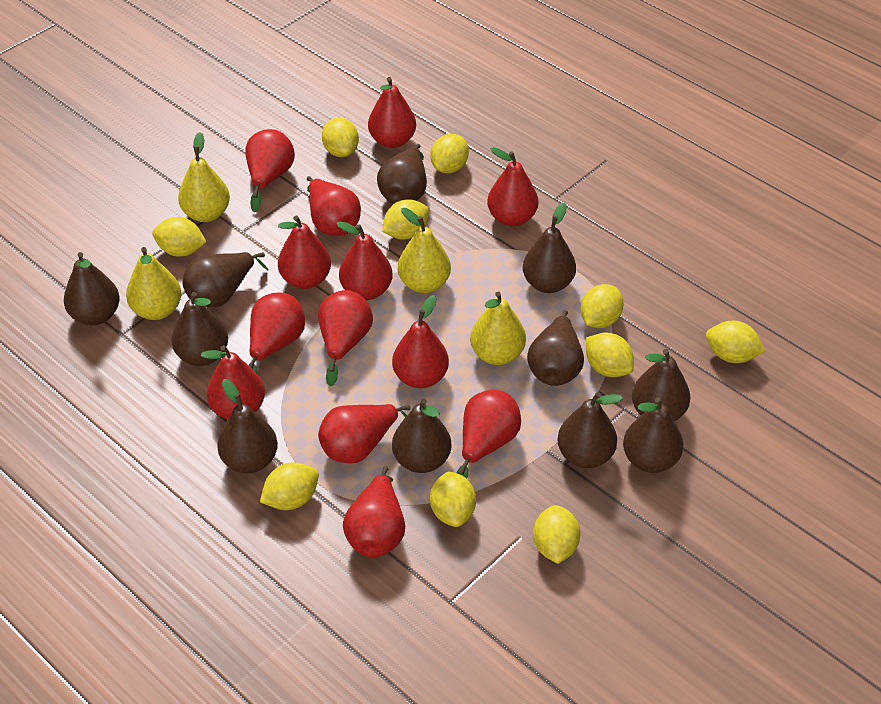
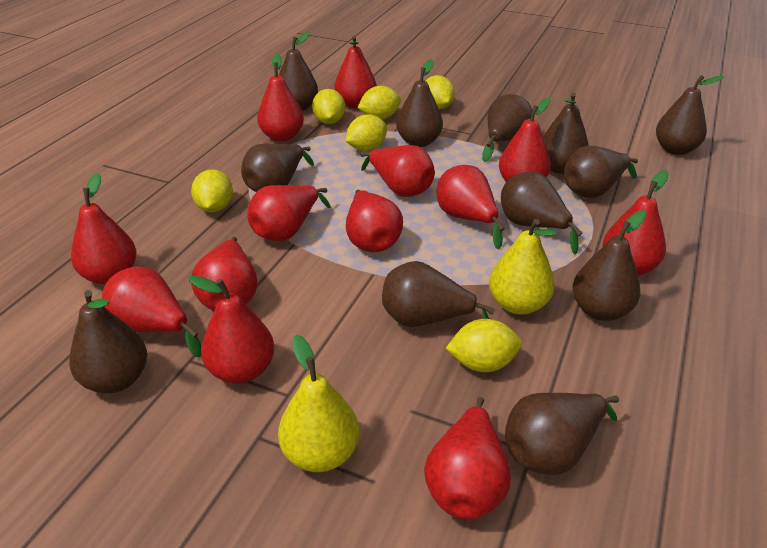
brown pear: [64,252,120,325] [171,292,228,366] [182,252,268,307] [217,379,278,474] [377,144,427,204] [392,399,451,473] [523,202,576,293] [527,310,584,386] [557,392,623,468] [623,397,683,473] [632,349,691,421] = 11 -> [69,290,147,393] [241,143,314,192] [279,31,318,111] [382,261,495,327] [396,59,443,147] [482,94,532,162] [501,172,582,254] [505,393,619,475] [543,93,589,174] [564,146,638,198] [572,210,646,321] [656,75,724,155] = 12
yellow lemon: [152,217,206,257] [260,462,319,510] [322,118,359,157] [382,199,429,240] [430,471,476,527] [431,134,469,173] [533,505,580,564] [580,284,624,328] [586,332,634,377] [706,321,765,363] = 10 -> [191,169,233,212] [312,89,345,124] [346,114,387,151] [357,86,401,119] [426,75,455,109] [446,319,522,372] = 6
yellow pear: [126,247,182,320] [178,132,230,222] [398,208,451,293] [470,291,526,365] = 4 -> [278,335,360,472] [489,219,557,315] = 2

